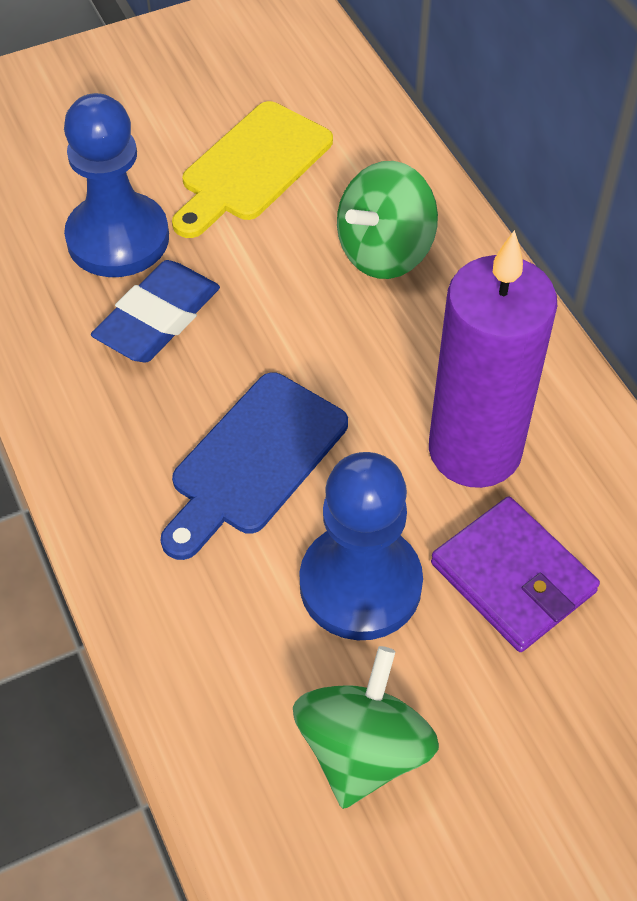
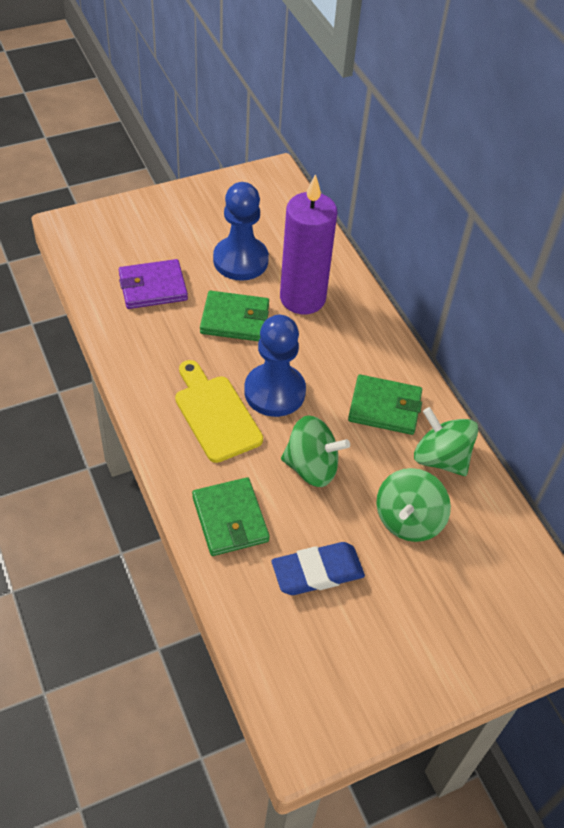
blue cutting board: [160,372,348,560] = 1 -> none = 0
green spinning top: [293,646,439,809] [337,161,438,279] = 2 -> [281,415,350,487] [377,468,451,542] [414,407,478,476] = 3
green wallet: none = 0 -> [192,477,270,556] [200,291,269,341] [348,374,422,435] = 3

